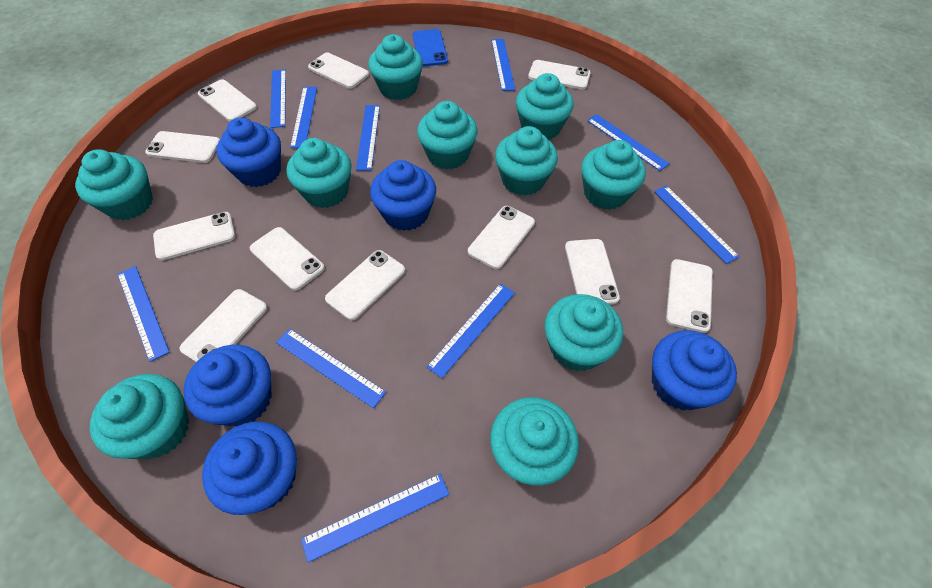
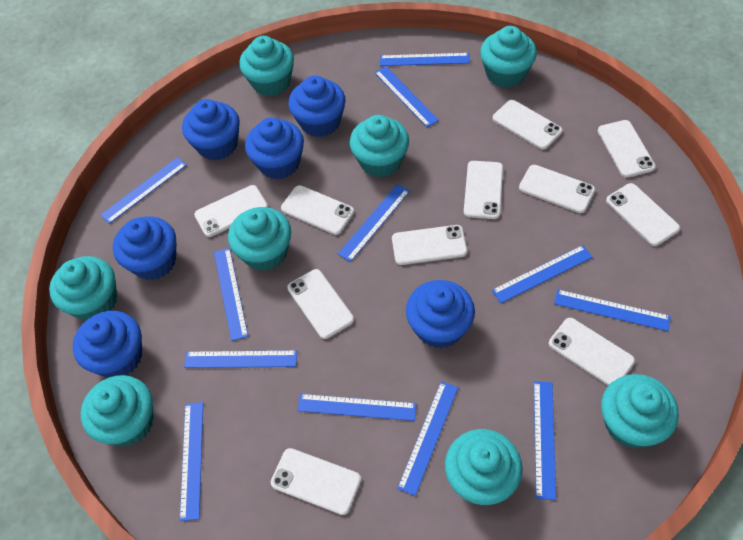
blue cupcake: [183,345,271,426] [202,422,297,515] [216,117,281,187] [370,160,436,231] [652,330,737,411] = 5 -> [73,311,142,378] [113,216,176,280] [182,99,240,160] [245,117,304,179] [289,75,346,137] [406,280,475,349] = 6
blue phone: [413,29,448,66] = 1 -> none = 0
blue ruler: [118,266,170,362] [270,69,286,128] [276,329,386,408] [290,87,317,148] [301,474,449,562] [356,105,380,170] [427,284,515,378] [491,39,515,91] [587,114,670,171] [654,186,739,264] = 10 -> [100,157,187,224] [180,402,203,521] [184,350,297,368] [214,248,248,341] [297,394,416,421] [338,184,410,262] [374,66,439,127] [380,53,470,66] [397,381,458,496] [492,245,592,303] [534,381,556,500] [554,289,671,331] = 12
turquoise cupcake: [75,149,153,221] [90,374,189,459] [287,138,352,208] [368,34,423,100] [417,101,478,170] [490,397,579,486] [495,126,558,196] [516,73,574,139] [545,294,623,371] [581,140,646,210] = 10 -> [49,256,117,321] [81,375,153,446] [228,207,291,271] [239,36,294,96] [350,115,409,178] [445,429,523,505] [480,26,537,88] [601,374,679,448] = 8

